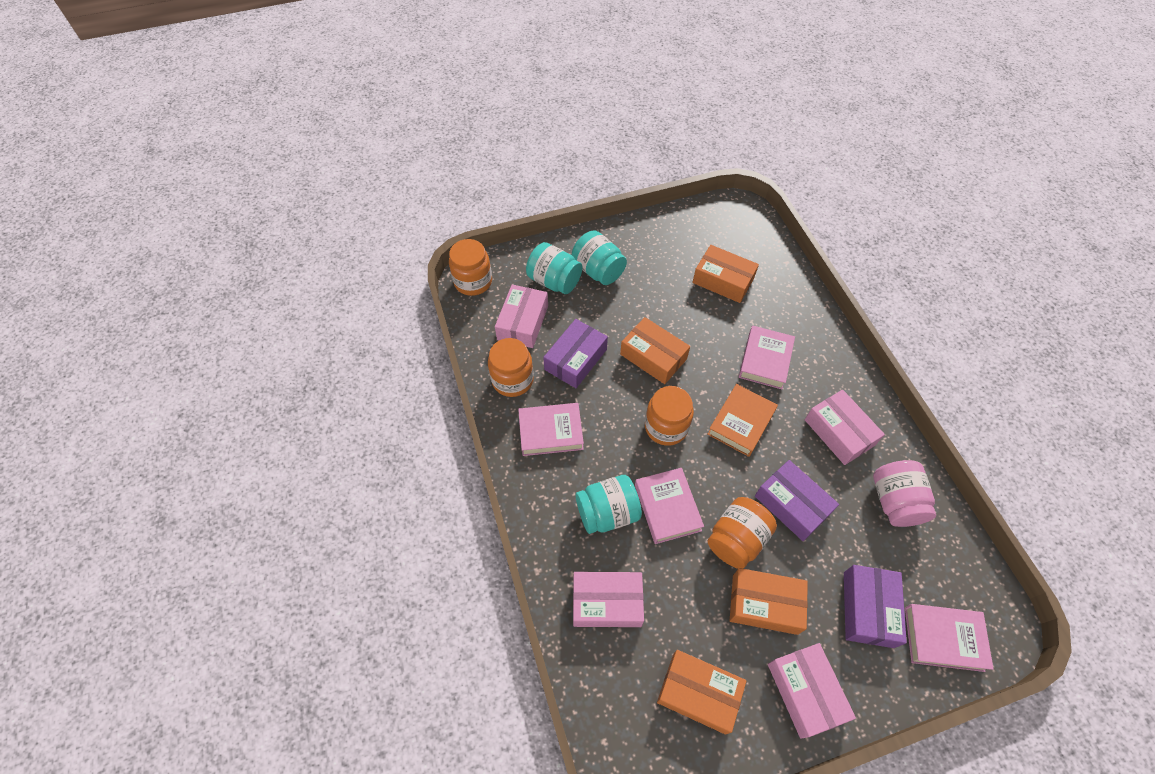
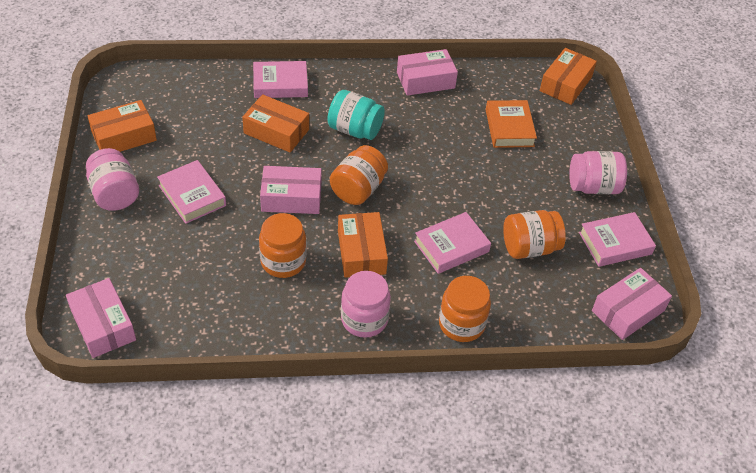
pink jar: [873,460,936,527] = 1 -> [86,148,139,211] [341,271,391,338] [569,151,627,194] = 3
purple box: [543,319,608,388] [755,460,839,541] [844,565,907,648] = 3 -> none = 0
turquoise jar: [526,242,582,294] [572,230,627,285] [576,475,642,534] = 3 -> [327,90,385,140] = 1

